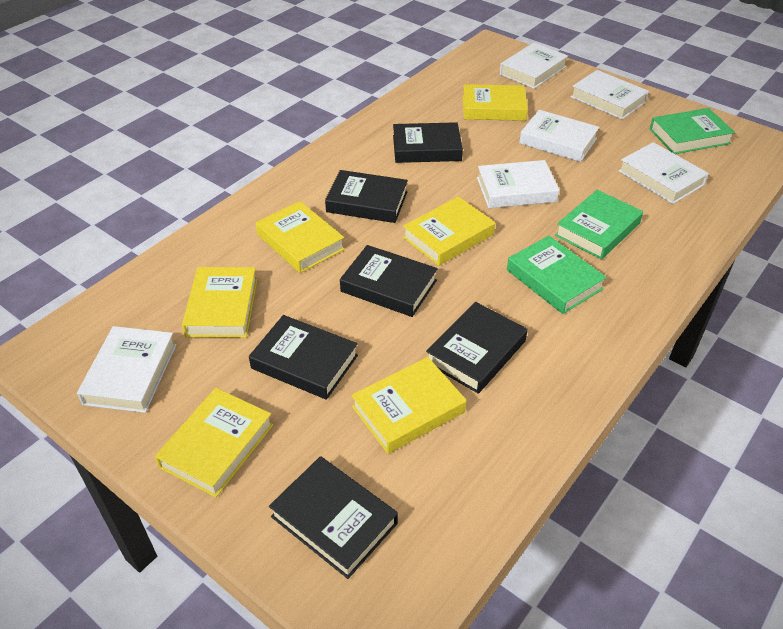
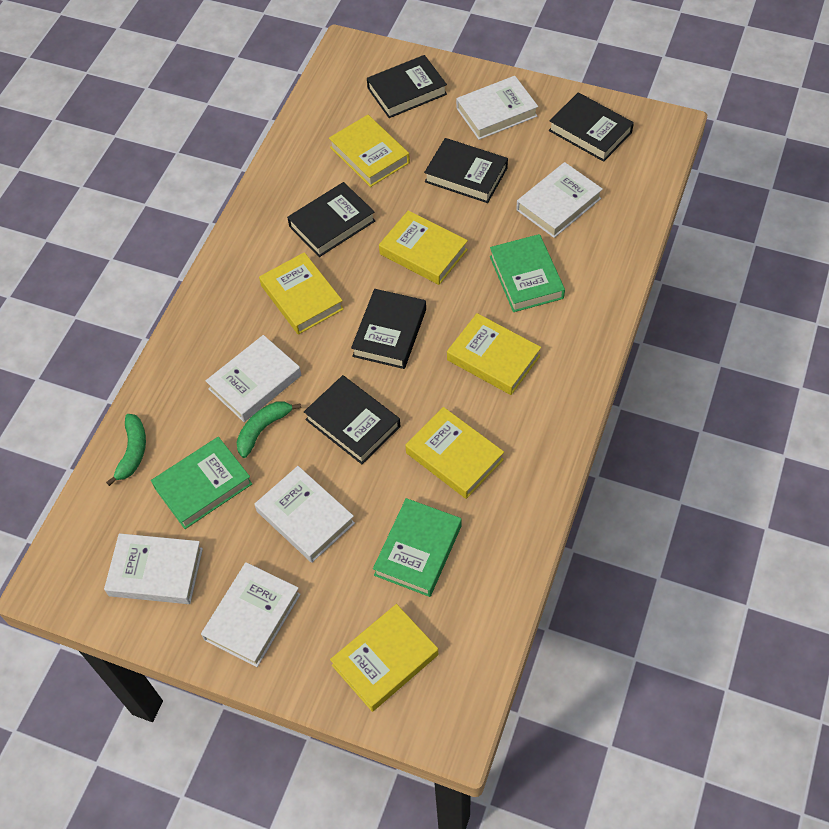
green banana: none = 0 -> [106,414,146,486] [236,402,301,458] = 2

